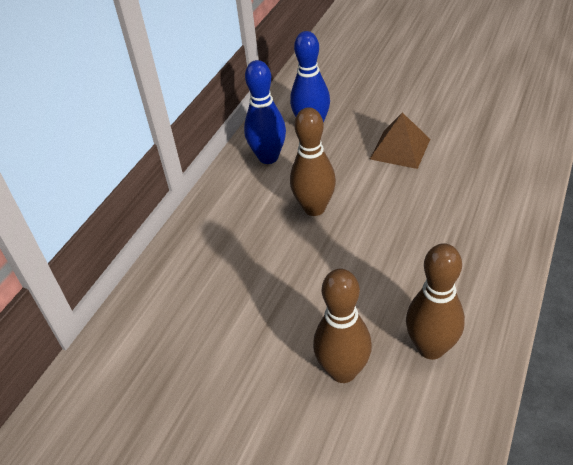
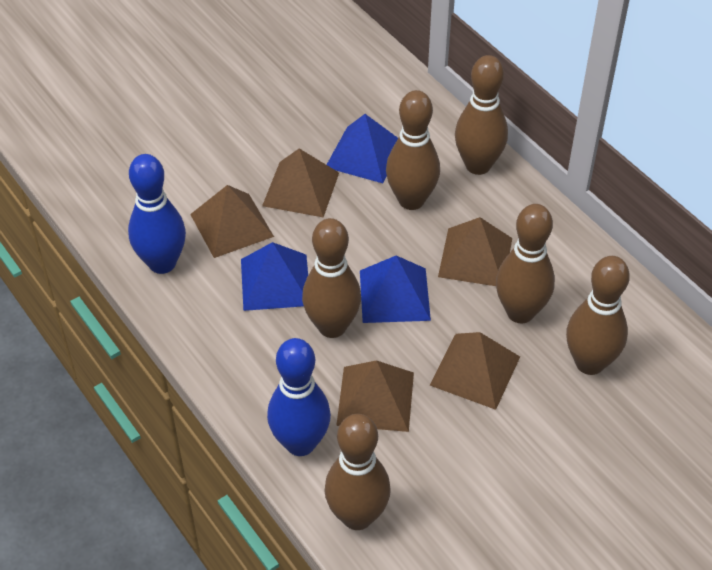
blue pyramid: none = 0 -> [241,242,308,311] [327,114,398,183] [360,256,431,323] = 3
brown bowling pin: [290,107,336,216] [313,269,372,383] [406,243,465,360] = 3 -> [302,218,361,338] [325,414,391,530] [386,90,440,210] [455,55,508,175] [496,204,555,324] [566,256,630,375] = 6
brown pyramid: [370,112,430,169] = 1 -> [190,185,274,258] [262,149,339,217] [336,360,414,432] [430,332,520,410] [438,217,512,286] = 5

